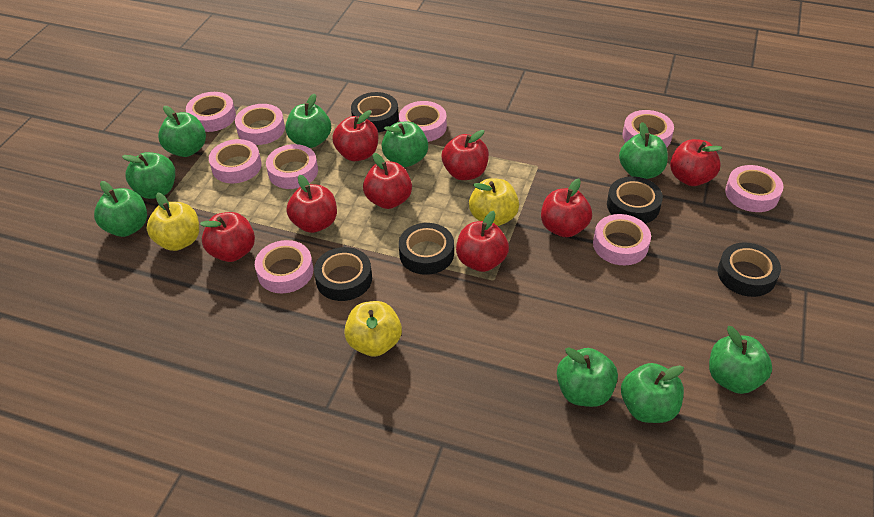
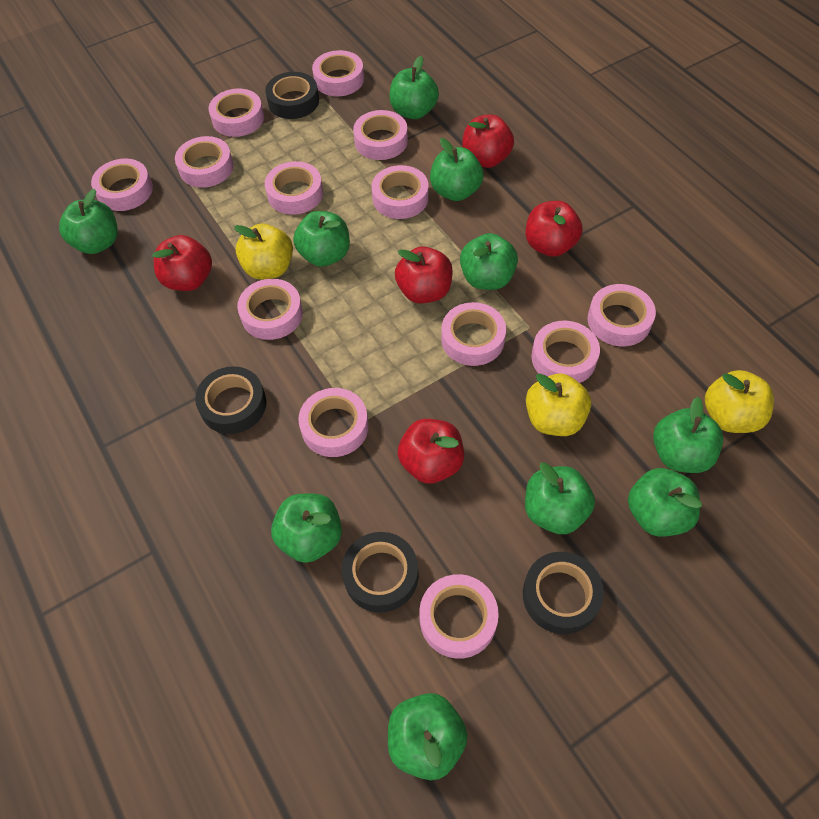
black tape: [314,247,372,301] [351,92,399,132] [399,223,454,275] [607,177,663,224] [717,242,781,297] = 5 -> [195,366,266,434] [265,72,319,119] [342,532,419,613] [523,552,604,634] = 4
green apple: [94,181,147,237] [122,152,175,199] [158,106,206,157] [285,94,331,148] [382,122,428,167] [557,347,618,407] [619,122,668,179] [621,363,684,423] [709,326,772,394] = 9 -> [59,189,118,254] [271,493,342,563] [293,211,350,267] [388,693,468,780] [389,56,439,119] [430,138,484,201] [460,233,518,290] [525,462,595,534] [628,468,702,537] [653,397,724,473] = 10
pink tape: [186,92,236,132] [209,139,262,183] [235,104,285,145] [255,240,313,293] [266,144,318,189] [399,101,447,142] [593,214,651,265] [622,110,674,148] [725,165,783,212] = 9 -> [91,158,153,211] [175,136,234,188] [209,89,264,137] [237,279,303,340] [265,161,323,215] [298,388,369,457] [312,50,364,96] [353,110,408,160] [372,165,429,219] [419,574,499,659] [441,302,506,366] [531,321,600,383] [588,284,656,347] = 13
red apple: [200,212,255,262] [287,175,337,233] [332,110,378,161] [363,153,412,209] [442,130,489,180] [456,211,509,272] [541,179,592,237] [670,139,722,186] = 8 -> [153,235,212,291] [395,246,453,304] [398,419,464,484] [462,114,514,168] [526,201,583,257] = 5

